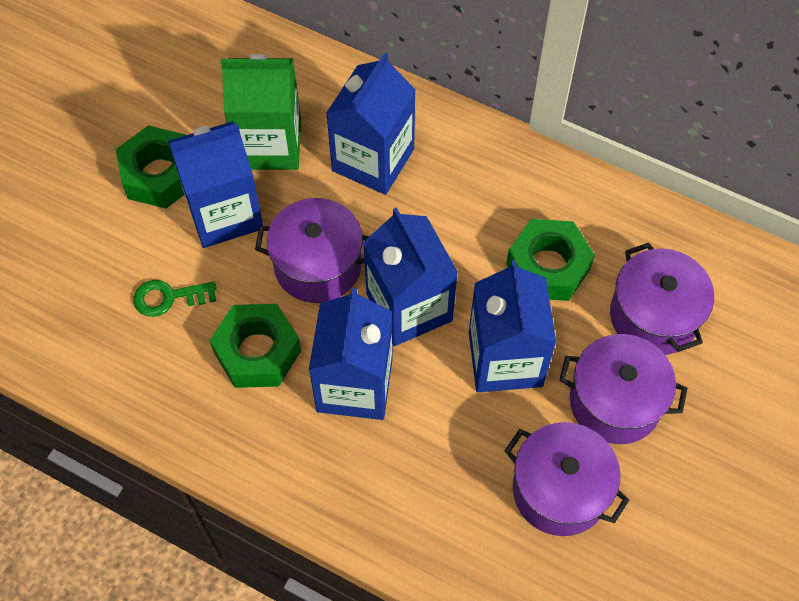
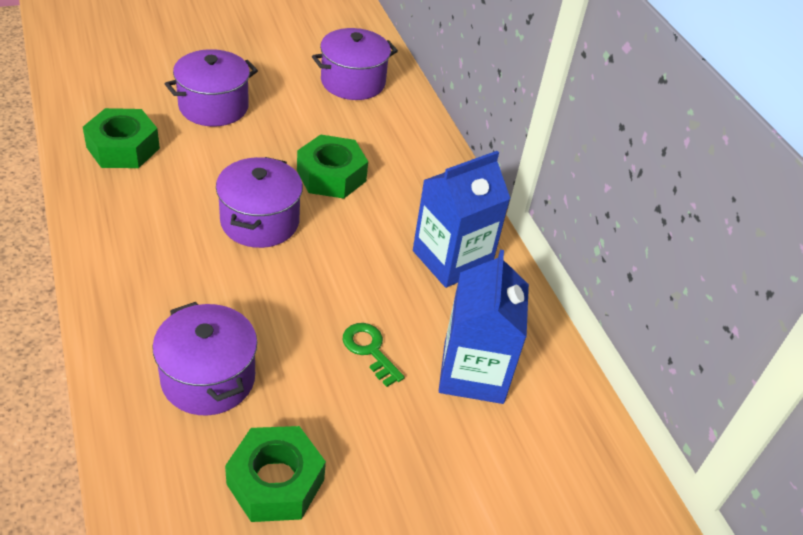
blue carton: [168,121,263,248] [309,288,393,420] [326,53,416,195] [363,207,458,346] [469,260,556,392] = 5 -> [413,151,511,288] [439,250,529,404] = 2
green carton: [221,54,301,170] = 1 -> none = 0

